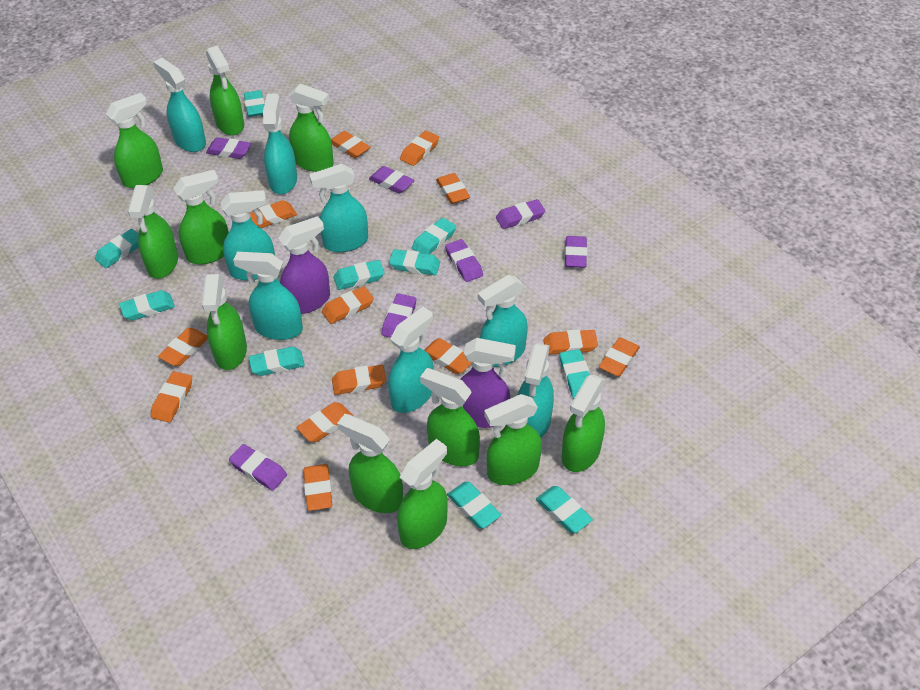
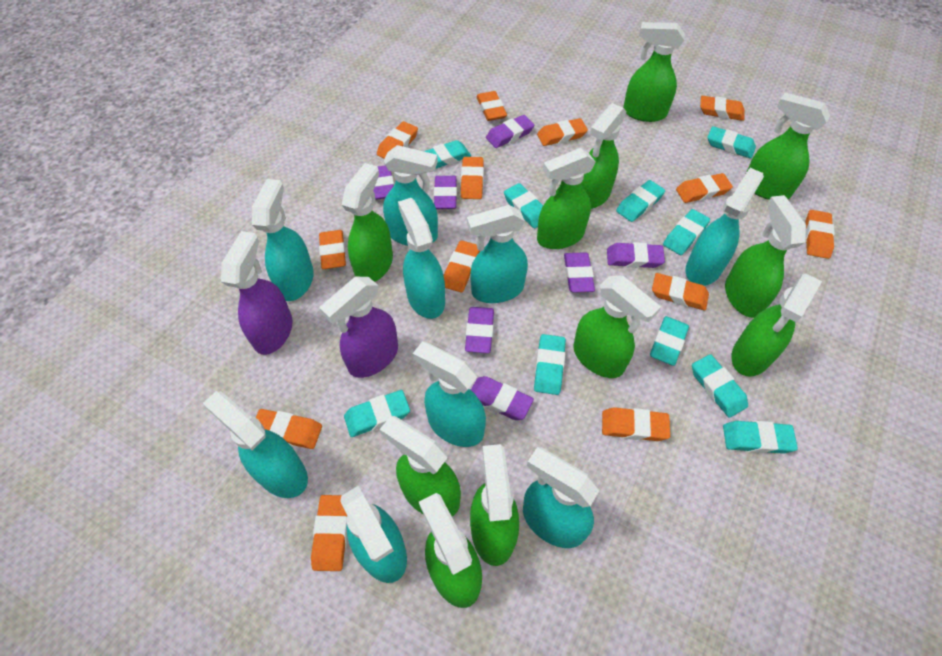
turquoise spray bottle: [153,58,206,152] [221,190,275,280] [233,252,303,340] [263,94,297,194] [309,164,368,252] [388,307,434,413] [478,275,528,367] [518,343,554,437] = 8 -> [202,391,308,498] [252,179,314,301] [340,486,407,583] [383,145,438,246] [398,198,445,319] [413,341,486,447] [467,205,528,303] [523,447,599,548] [686,168,764,286] = 9

